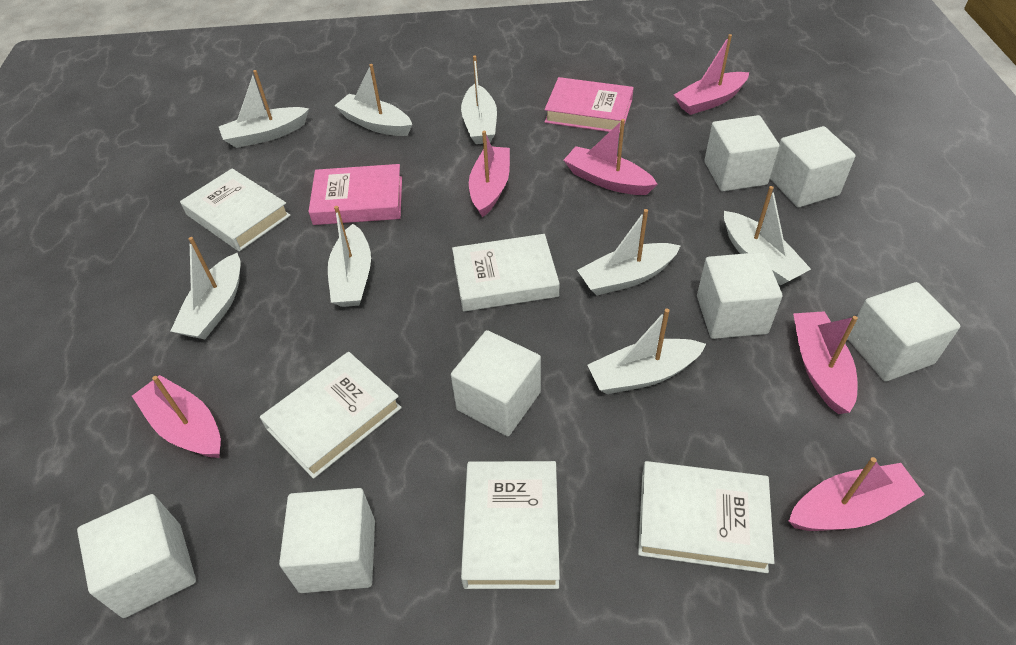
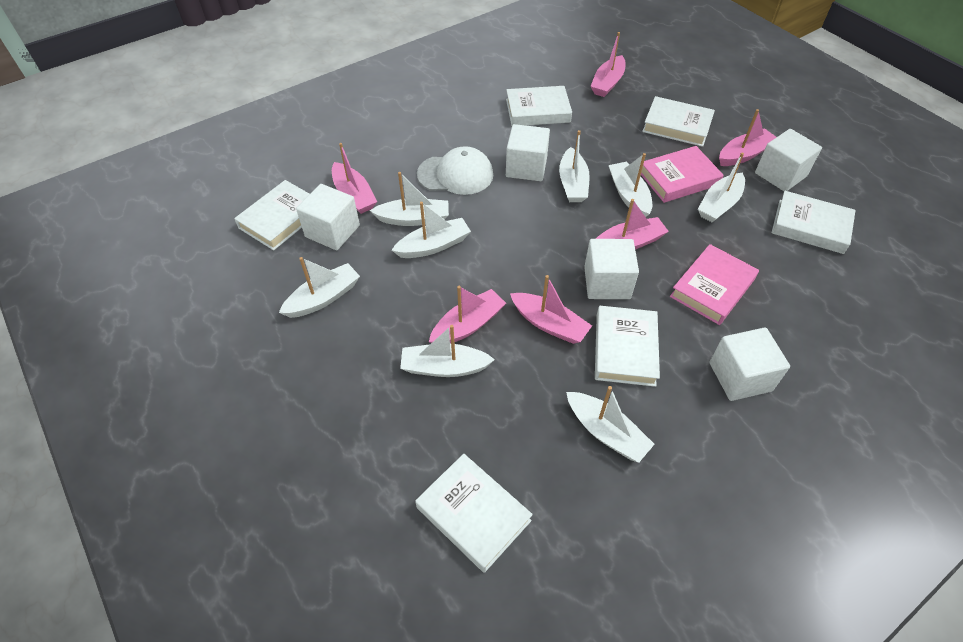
white book: [180,169,291,251] [260,352,402,479] [452,234,560,311] [461,461,560,589] [638,461,774,573] = 5 -> [234,180,310,250] [415,454,533,573] [506,86,572,126] [595,306,660,387] [642,96,715,147] [772,191,856,254] = 6
white cap: none = 0 -> [417,146,493,195] = 1
white cube: [77,494,196,618] [279,488,375,593] [451,330,541,436] [697,252,782,339] [704,115,780,191] [770,126,856,208] [848,282,960,382] = 7 -> [296,184,360,250] [506,124,550,181] [584,239,639,299] [710,327,790,401] [755,129,822,191] = 5

